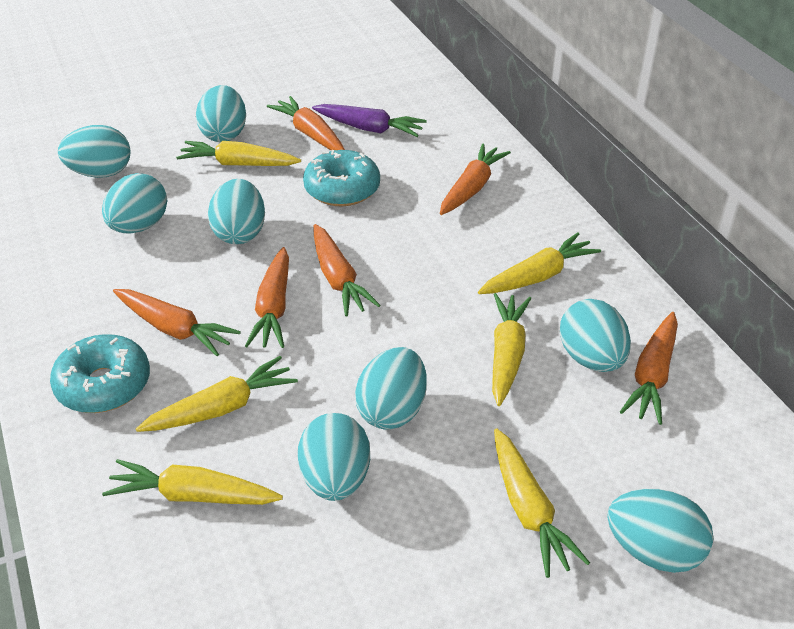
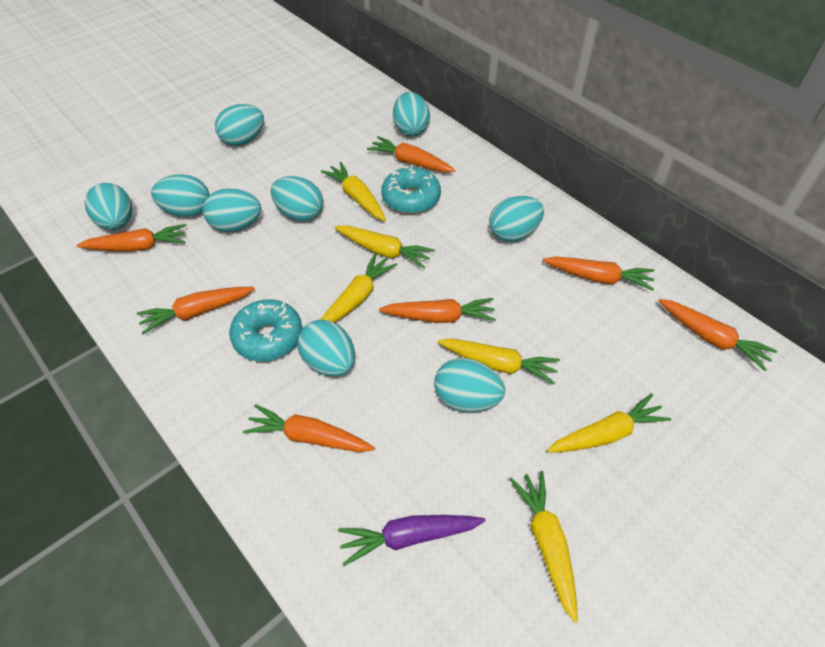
orange carrot: [113,289,241,356] [245,247,289,348] [267,96,345,151] [314,224,380,316] [440,143,511,215] [620,312,678,425] = 6 -> [77,224,186,252] [137,287,255,334] [243,404,375,452] [367,136,455,172] [379,298,496,323] [543,256,655,291] [658,299,777,371] = 7
turquoise egg: [58,125,131,178] [102,173,167,234] [196,85,246,142] [208,179,265,244] [298,413,370,501] [355,347,427,429] [560,299,631,372] [607,489,713,573] = 8 -> [85,183,132,230] [151,174,210,217] [203,188,261,232] [215,104,264,146] [271,176,323,221] [297,320,355,377] [393,92,430,136] [434,358,505,412] [489,196,544,242] = 9

